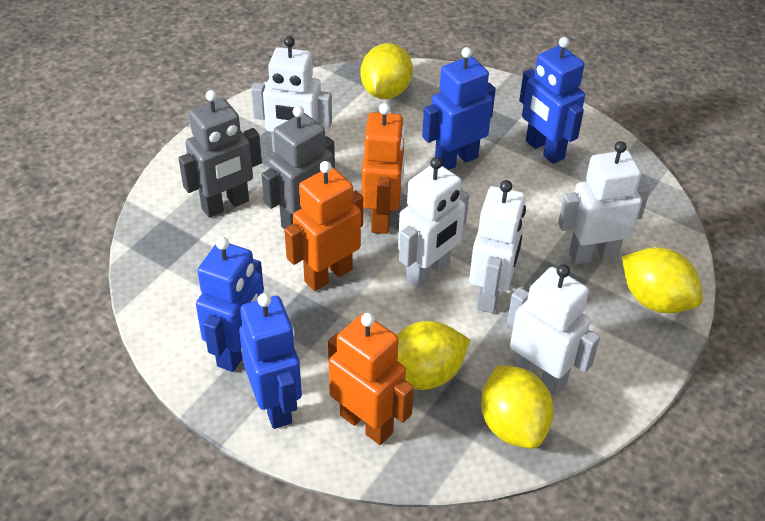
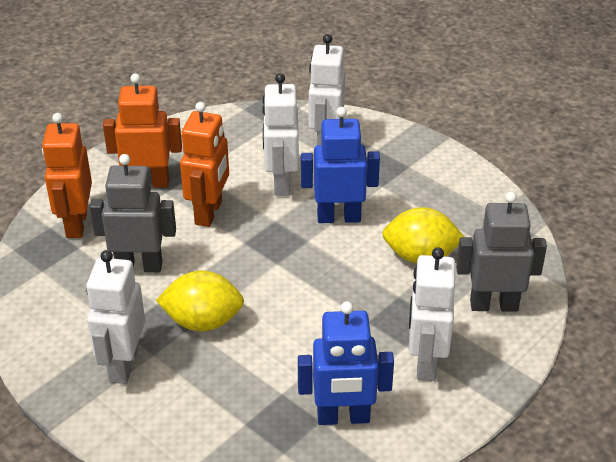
blue robot: [196,237,264,372] [239,293,302,429] [422,47,496,170] [519,37,585,164] = 4 -> [298,301,394,425] [301,107,380,223] = 2
white robot: [251,36,332,152] [398,157,469,288] [469,180,526,313] [507,264,600,396] [558,141,650,264] = 5 -> [86,250,145,384] [262,73,299,196] [308,34,345,145] [409,247,455,381] = 4
yellow lemon: [361,43,413,99] [397,321,470,390] [481,365,554,449] [622,247,703,313] = 4 -> [156,270,244,331] [382,207,464,264] = 2

